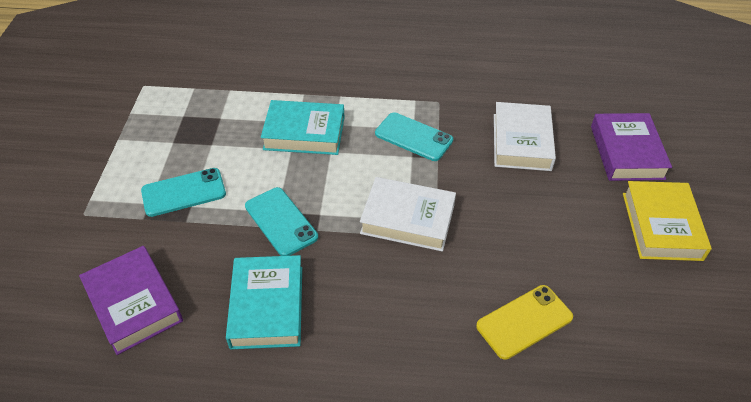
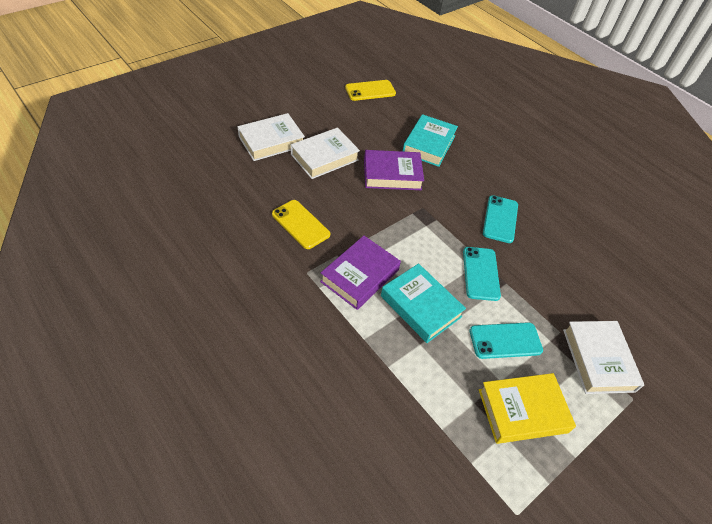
white book: [360,177,456,252] [494,102,556,171] = 2 -> [237,113,305,161] [291,127,360,179] [563,321,644,394] = 3
yellow phone: [476,285,573,360] = 1 -> [272,200,330,249] [345,80,396,101] = 2

